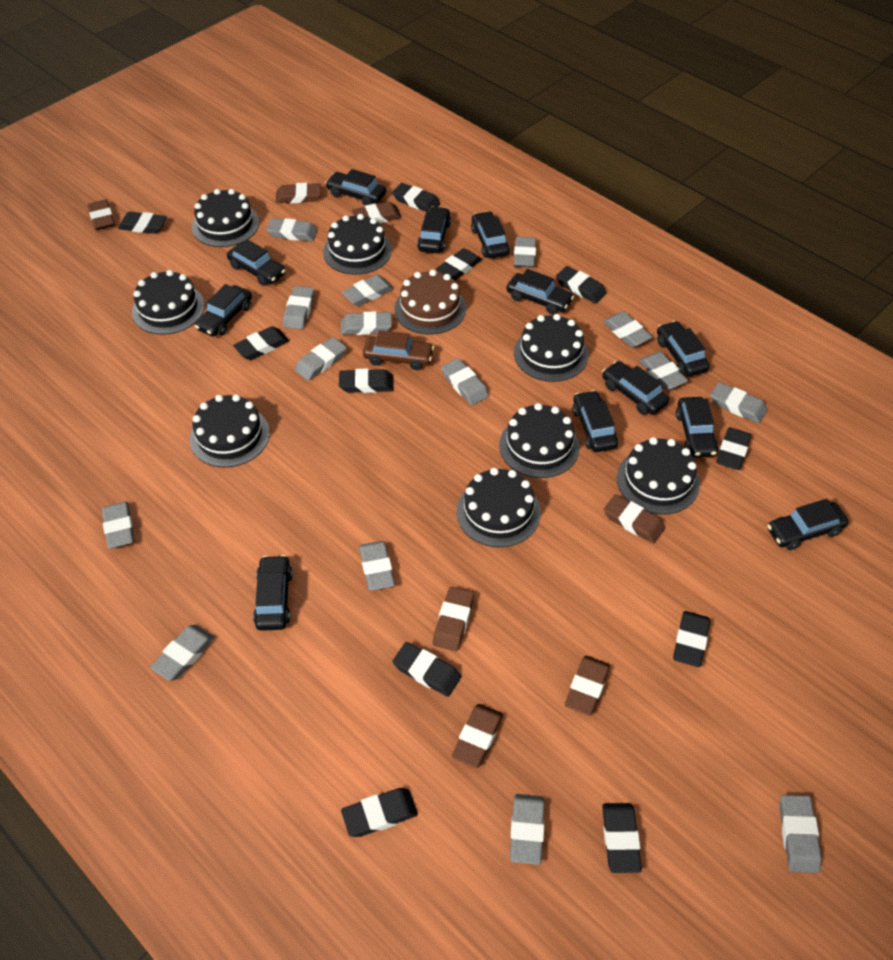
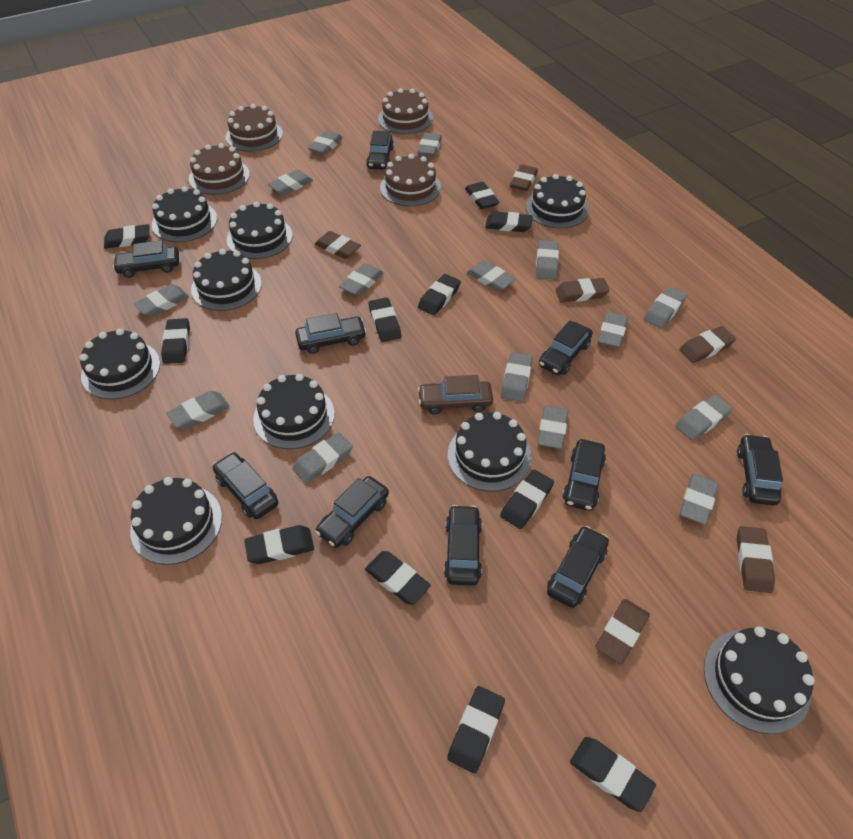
black cake: [132,270,205,335] [190,394,270,468] [192,189,259,247] [323,214,392,275] [457,468,541,547] [499,403,580,478] [514,314,589,382] [617,437,700,515] = 8 -> [79,328,160,400] [130,477,222,565] [152,186,217,242] [191,249,262,311] [226,202,293,259] [253,374,335,449] [448,412,532,491] [526,174,589,229] [704,626,815,734] = 9
black car: [195,284,252,337] [227,239,286,286] [253,555,293,631] [325,169,386,206] [417,206,451,253] [471,211,510,259] [507,269,574,315] [572,390,618,452] [602,361,669,415] [657,321,710,377] [676,397,718,458] [767,499,848,550] = 12 -> [113,240,179,278] [213,452,278,519] [295,313,367,354] [315,476,389,548] [366,131,394,170] [444,505,482,586] [539,320,593,375] [547,526,609,608] [563,439,606,511] [737,434,783,506] = 10
brown cake: [394,270,466,335] = 1 -> [189,143,250,195] [225,104,283,152] [378,88,433,134] [380,154,441,206] = 4
brown eraser: [88,199,115,230] [276,183,321,203] [352,202,402,224] [433,587,474,651] [452,704,503,768] [565,656,610,716] [604,494,665,543] = 7 -> [315,231,361,259] [510,165,538,191] [556,278,610,303] [595,599,650,664] [680,326,736,363] [737,526,775,593] = 6

